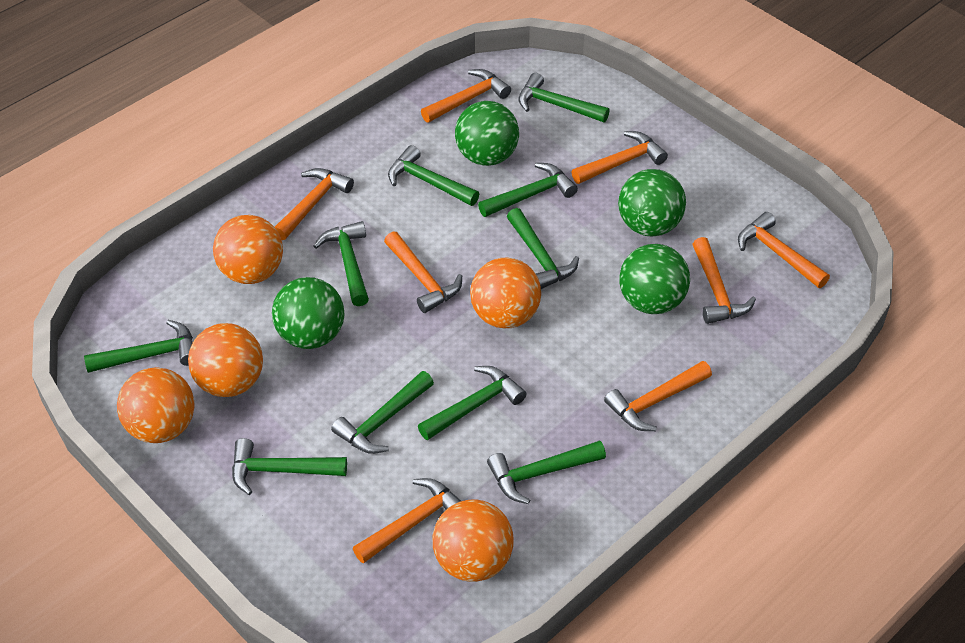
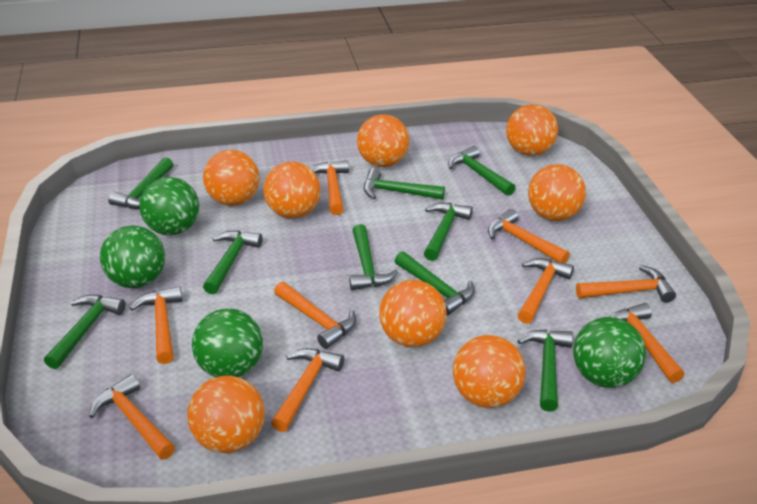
green hammer: [84,320,193,373] [232,438,347,495] [313,221,369,306] [331,371,434,454] [388,145,479,206] [418,366,527,440] [478,163,578,217] [487,440,606,504] [507,208,579,289] [518,73,610,122] = 10 -> [44,295,126,369] [108,157,174,209] [203,231,263,294] [349,224,398,290] [364,168,445,200] [395,251,475,316] [424,203,473,261] [448,146,516,196] [518,329,573,412] = 9
orange ball: [117,367,195,443] [188,323,263,397] [213,215,283,284] [433,500,514,582] [470,257,541,328] = 5 -> [187,376,265,453] [203,150,260,206] [263,161,320,219] [357,114,409,167] [379,280,447,347] [453,335,526,408] [506,104,558,156] [528,164,586,221] = 8
orange hammer: [275,168,354,240] [353,478,461,564] [384,231,462,313] [421,69,511,122] [572,131,668,184] [604,361,712,431] [692,237,756,324] [738,212,830,288] = 8 -> [89,374,175,460] [130,286,183,364] [271,348,344,432] [274,282,356,349] [311,160,349,215] [488,209,570,263] [518,258,574,324] [576,265,676,303] [609,303,684,383] = 9

